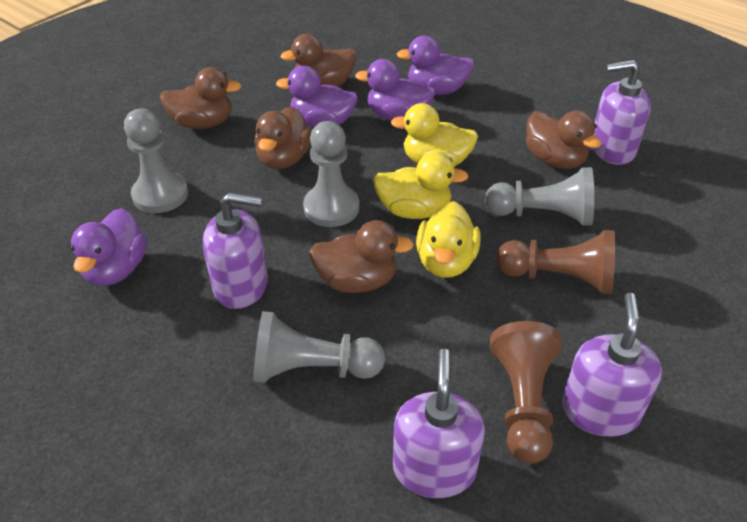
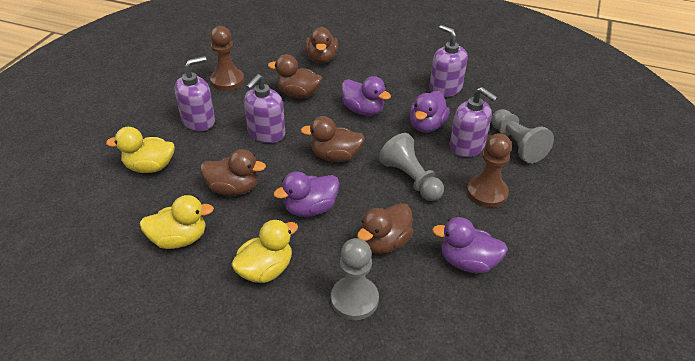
grey pawn: [124,108,188,213] [253,311,385,383] [303,121,359,227] [485,167,594,226] = 4 -> [331,238,379,320] [379,133,444,201] [491,109,554,164] = 3

